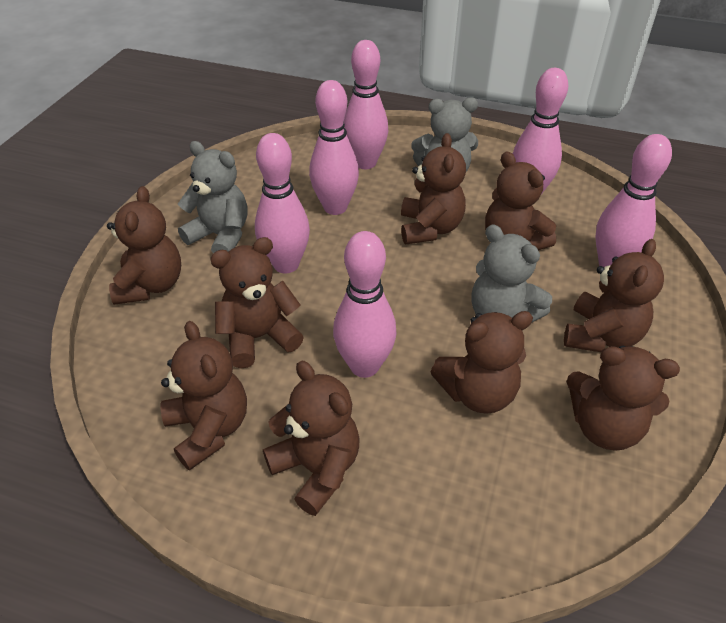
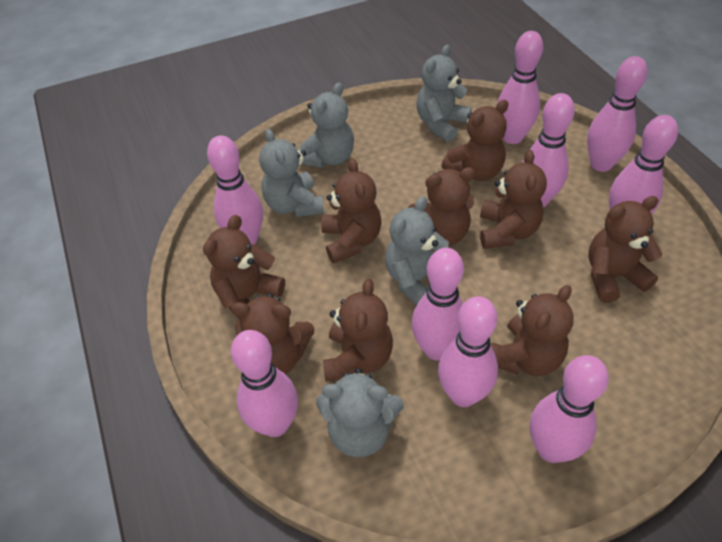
grey teddy bear: [178,141,248,253] [411,97,478,172] [471,225,552,322] = 3 -> [259,129,324,217] [298,82,354,168] [316,368,404,457] [385,196,449,306] [416,45,472,142] = 5
pink bowling pin: [255,133,310,273] [309,80,359,215] [333,231,397,378] [344,40,388,169] [513,68,568,193] [595,134,672,267] = 6 -> [207,135,263,245] [231,330,298,437] [412,248,464,361] [438,296,498,407] [497,31,543,144] [522,93,575,208] [530,355,609,463] [587,56,647,172] [609,115,678,214] = 9

